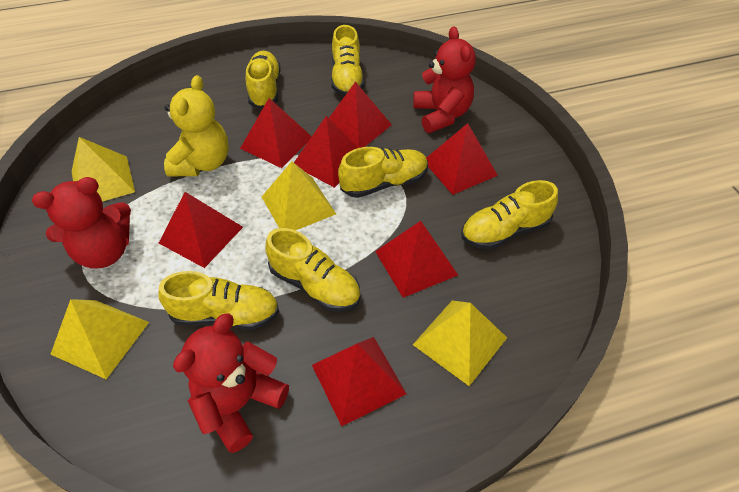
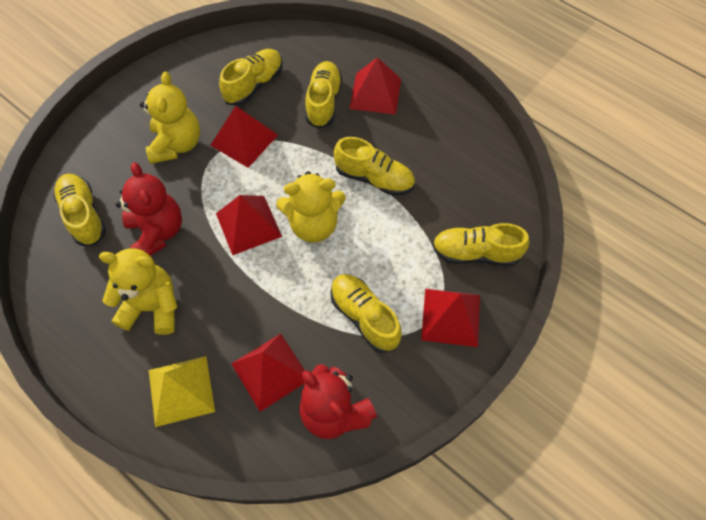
red pyramid: [159,192,243,268] [240,98,312,168] [294,116,358,188] [312,337,406,426] [329,81,392,148] [375,221,458,298] [426,123,498,195] = 7 -> [210,106,278,168] [216,195,282,255] [231,334,305,412] [349,57,401,115] [421,289,480,347] = 5
red teddy bear: [32,177,131,269] [173,313,289,453] [413,26,476,133] = 3 -> [116,162,182,256] [299,364,377,439] = 2
yellow pyramid: [50,299,149,379] [72,137,135,202] [262,161,336,230] [413,301,507,386] = 4 -> [149,356,215,427] = 1
yellow teddy bear: [164,75,229,177] = 1 -> [99,248,177,335] [140,72,200,164] [276,171,346,242] = 3

